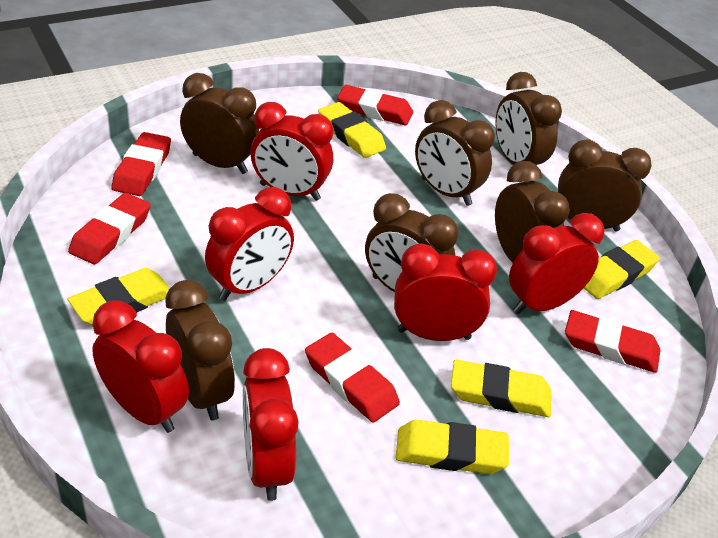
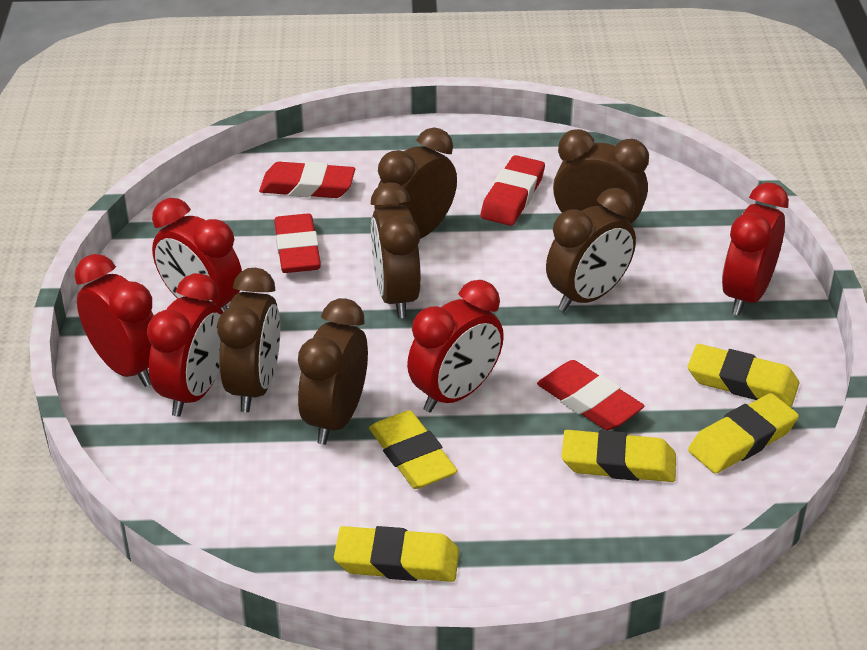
brown clock: [166,280,235,420] [180,73,259,174] [365,193,458,292] [415,100,495,206] [495,72,562,165] [495,161,570,263] [558,139,652,231] = 7 -> [217,268,280,412] [298,298,368,445] [370,182,421,318] [374,127,457,239] [546,188,636,311] [553,129,649,224] = 6
red clock: [92,300,189,433] [205,187,294,301] [243,348,299,501] [251,102,333,201] [394,243,497,341] [509,213,605,314] = 6 -> [74,254,154,387] [147,273,223,417] [152,198,242,312] [407,280,504,412] [722,183,789,316] = 5
red eraser: [68,193,151,264] [111,132,171,196] [305,333,400,422] [337,85,413,126] [565,310,661,373] = 5 -> [259,162,355,198] [274,213,321,273] [480,155,545,226] [537,360,645,430] = 4

